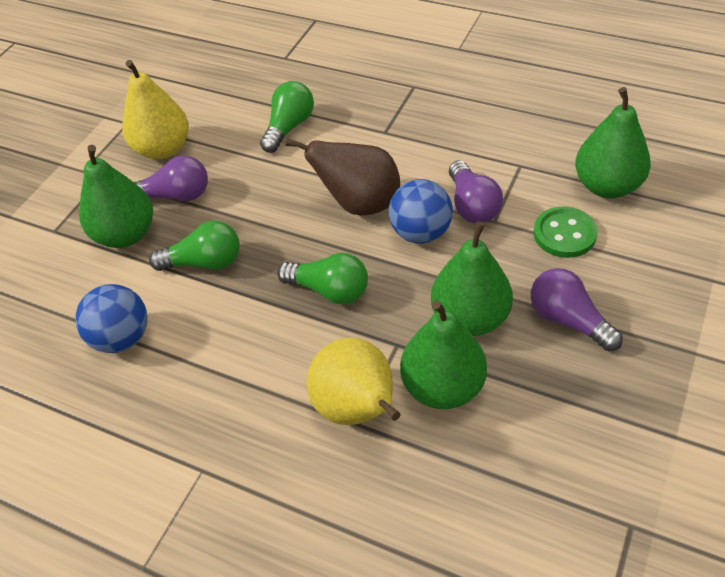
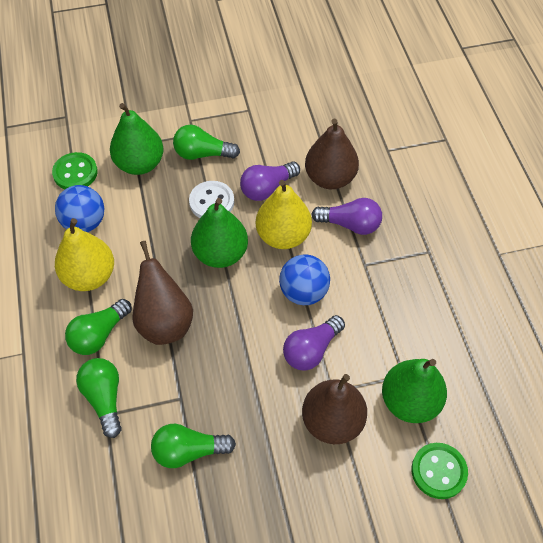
brown pear: [285,138,400,215] = 1 -> [132,241,193,345] [302,374,367,444] [305,119,359,189] = 3
green button: [533,206,598,258] = 1 -> [52,152,98,189] [412,443,468,499] = 2
green light bulb: [149,221,240,271] [260,81,314,153] [277,253,368,305] = 3 -> [65,299,132,355] [76,358,122,438] [151,424,236,468] [173,125,240,160] = 4
green pear: [79,145,153,248] [400,300,487,409] [431,221,513,336] [575,87,651,198] = 4 -> [110,103,164,175] [191,198,248,268] [382,359,447,423] = 3
white button: none = 0 -> [189,181,234,218] = 1

